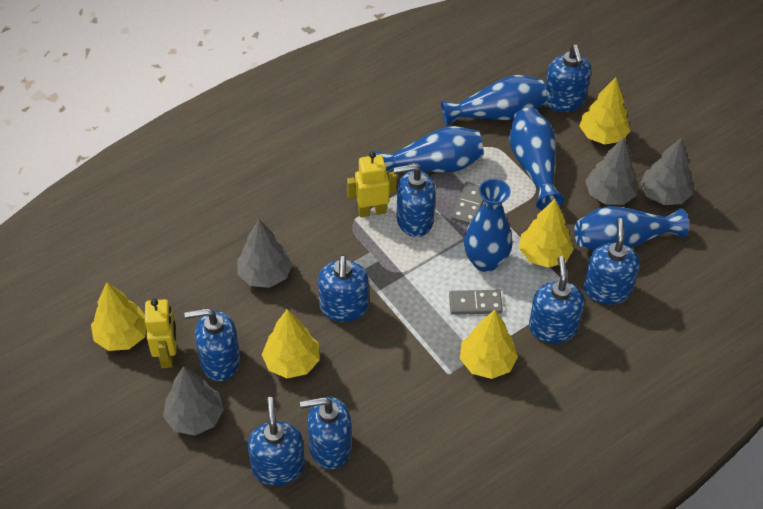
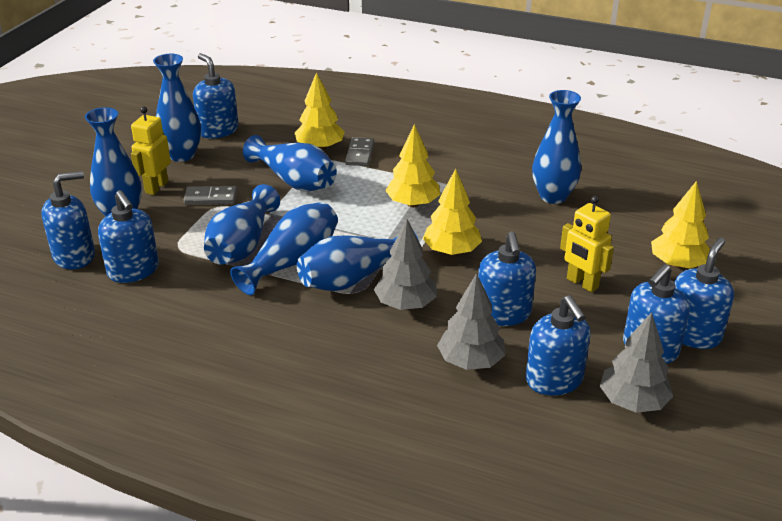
blue soap dispenser: [184,308,241,381] [248,397,305,486] [300,397,352,469] [318,255,369,322] [393,164,436,237] [529,256,585,343] [545,45,591,112] [584,218,640,305] = 8 -> [41,171,95,269] [98,190,159,283] [193,53,239,138] [478,231,536,326] [526,295,591,396] [623,264,690,364] [674,238,734,349] = 7
blue vase: [374,126,484,173] [441,75,547,127] [464,179,513,272] [509,108,565,210] [574,206,689,251] = 5 -> [85,107,142,217] [153,54,201,162] [204,184,280,264] [230,202,338,295] [243,135,337,191] [297,232,419,291] [532,90,581,204] = 7
grey tree: [163,366,224,436] [238,219,292,288] [585,137,638,205] [640,137,693,205] = 4 -> [374,219,437,310] [437,273,505,370] [600,312,673,413] = 3
yellow tree: [91,282,147,351] [262,309,320,378] [460,310,518,379] [519,199,574,268] [580,77,630,145] = 5 -> [295,72,345,150] [385,124,440,207] [423,169,482,255] [651,181,710,269] = 4

